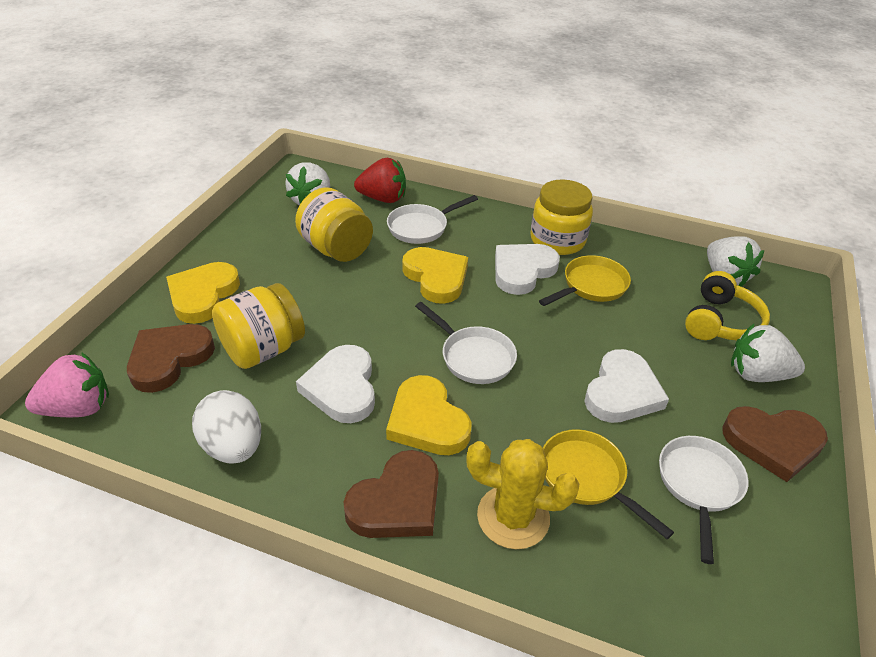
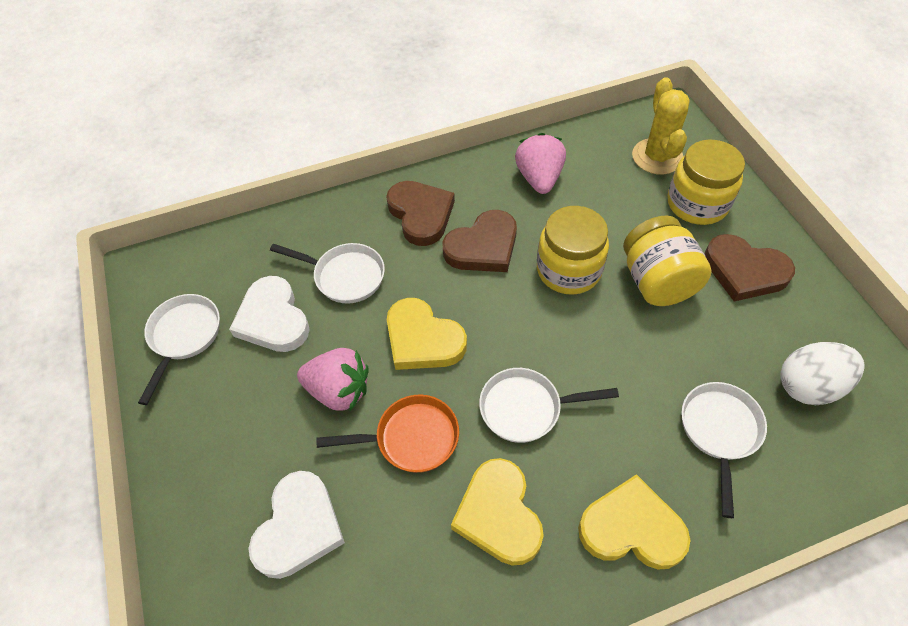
orange pan: none = 0 -> [316,395,459,473] = 1
pink strawberry: [25,352,109,417] = 1 -> [297,348,369,411] [515,133,566,194] = 2
red strawberry: [354,158,406,203] = 1 -> none = 0
white heart: [296,345,375,423] [495,244,560,295] [585,349,669,423] = 3 -> [229,276,310,352] [248,471,345,579] = 2
white pan: [387,195,478,244] [415,302,517,384] [659,436,749,564] = 3 -> [138,294,220,405] [270,243,385,304] [479,368,619,443] [681,382,767,518] = 4
white strawberry: [285,163,330,206] [707,236,765,287] [731,324,805,382] = 3 -> none = 0
yellow headphones: [685,271,770,341] = 1 -> none = 0
yellow pan: [539,255,631,306] [543,429,674,539] = 2 -> none = 0

